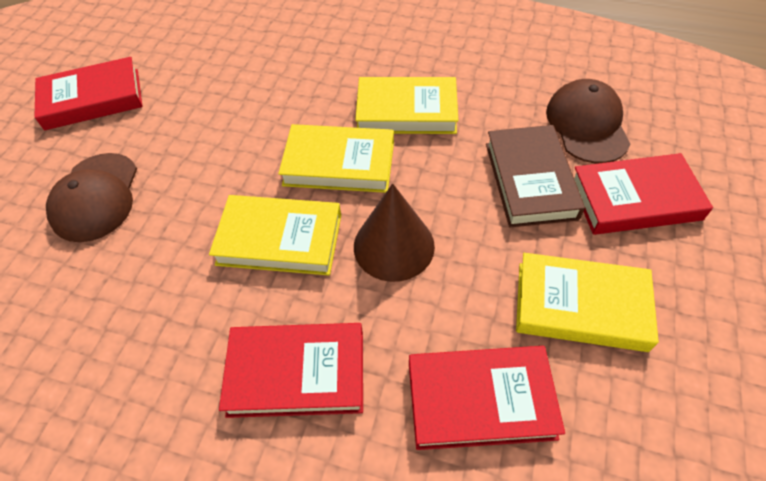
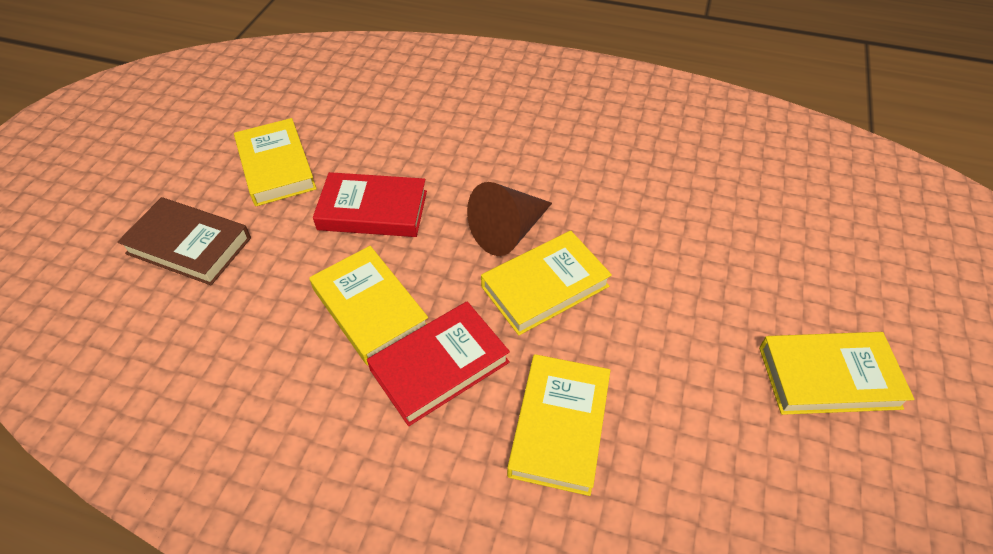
brown cap: [46,153,137,242] [546,79,631,163] = 2 -> none = 0
red book: [34,57,143,130] [219,323,363,418] [409,346,565,450] [574,153,713,235] = 4 -> [313,172,427,237] [367,301,510,426] = 2
yellow book: [209,195,341,275] [278,124,394,193] [355,77,458,134] [516,253,659,352] = 4 -> [234,118,317,206] [309,246,428,365] [481,231,612,335] [507,354,611,496] [759,332,914,415] = 5

